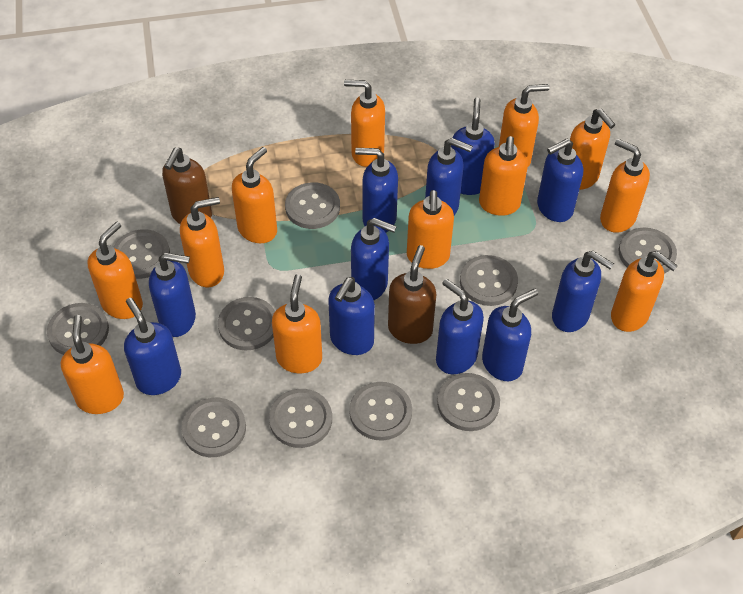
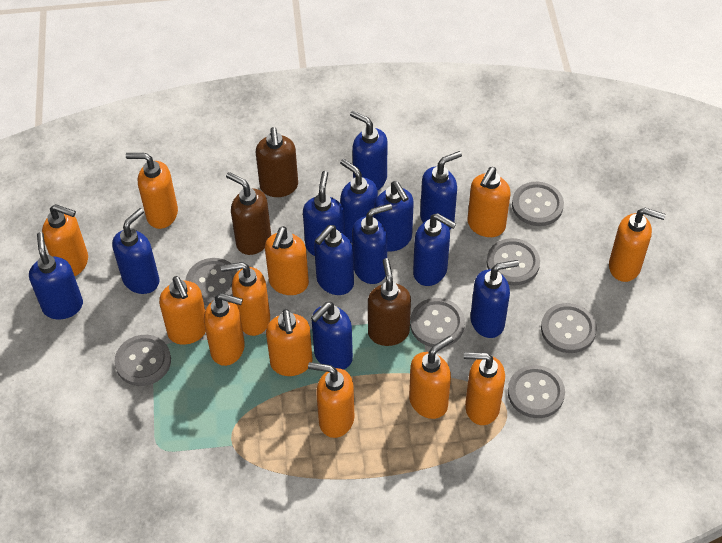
blue soap dispenser: [124,298,181,395] [149,253,196,337] [328,277,375,355] [351,218,397,300] [355,148,398,232] [425,138,473,215] [436,279,484,374] [451,98,495,195] [482,289,538,381] [537,138,583,222] [552,251,614,332] = 11 -> [29,232,83,319] [112,208,159,294] [303,171,345,256] [311,302,353,370] [314,225,354,295] [340,159,378,243] [350,111,388,191] [352,203,392,284] [374,181,414,252] [413,213,457,286] [420,151,462,230] [470,260,519,338] = 12
brown soap dispenser: [162,148,212,224] [388,245,436,344] = 2 -> [226,172,271,255] [256,127,298,197] [368,258,411,346] = 3
grey button: [47,303,109,355] [113,229,170,279] [182,398,246,457] [218,297,275,350] [269,389,332,448] [285,182,340,229] [349,382,412,441] [437,373,500,431] [460,255,518,306] [619,228,677,274] = 10 -> [114,335,171,386] [186,258,237,306] [410,298,465,347] [487,238,540,286] [508,365,565,418] [512,182,564,226] [541,303,597,353] = 7

